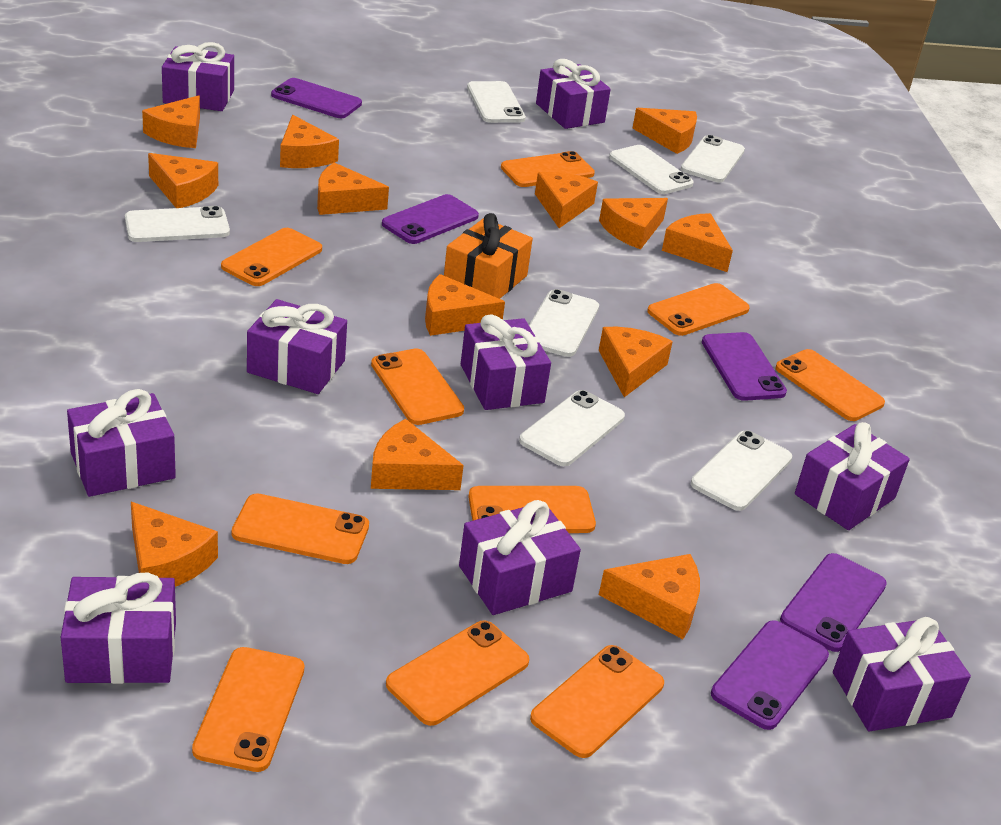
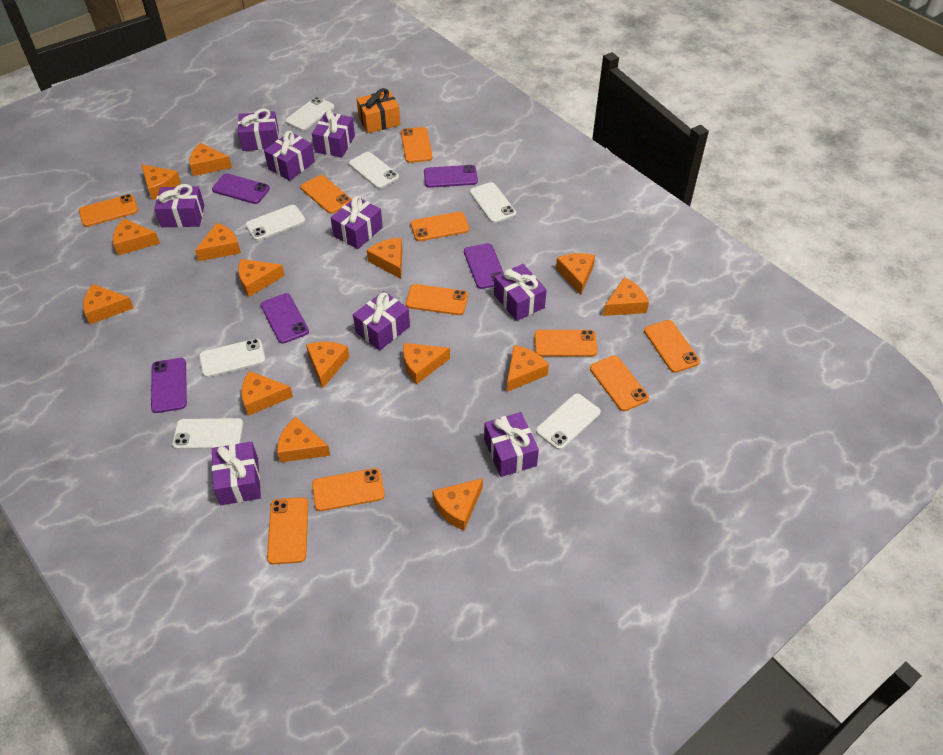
orange cheese: [131,502,218,587] [142,95,200,148] [148,153,218,208] [280,115,339,168] [317,163,389,215] [371,419,464,490] [425,274,505,336] [535,172,598,228] [599,198,668,249] [599,327,673,397] [599,554,700,639] [632,108,697,154] [662,213,733,272] = 13 -> [83,284,134,324] [113,218,160,255] [141,164,181,200] [189,143,232,176] [195,223,241,261] [238,259,285,297] [241,371,293,416] [277,417,330,463] [306,342,349,389] [367,238,402,279] [403,343,450,384] [432,478,483,531] [507,345,549,392] [556,253,595,295] [603,277,649,316] = 15

